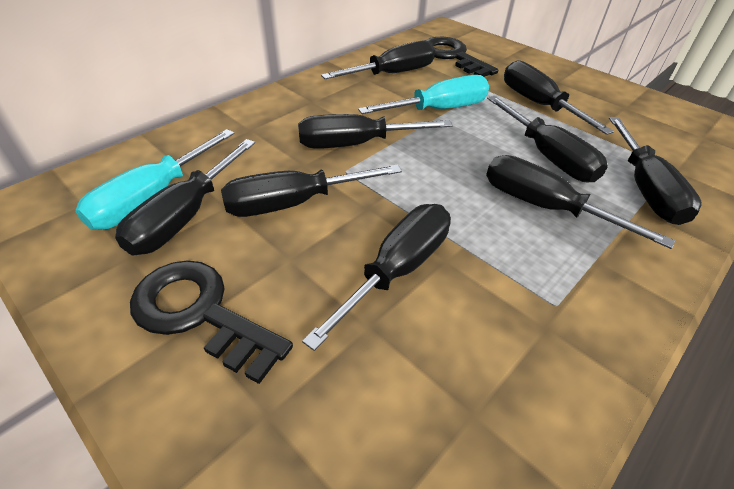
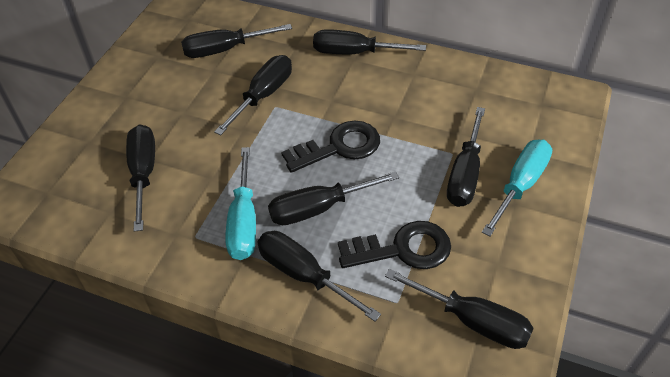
black screwdriver: [115,139,255,256] [221,164,402,217] [298,114,453,149] [302,204,451,351] [321,41,435,79] [486,155,675,249] [487,96,608,183] [504,60,614,135] [609,117,702,225] = 9 -> [126,124,155,232] [181,24,292,58] [214,55,292,135] [257,231,381,321] [268,171,399,225] [313,29,426,54] [385,269,534,349] [447,107,485,207] = 8

